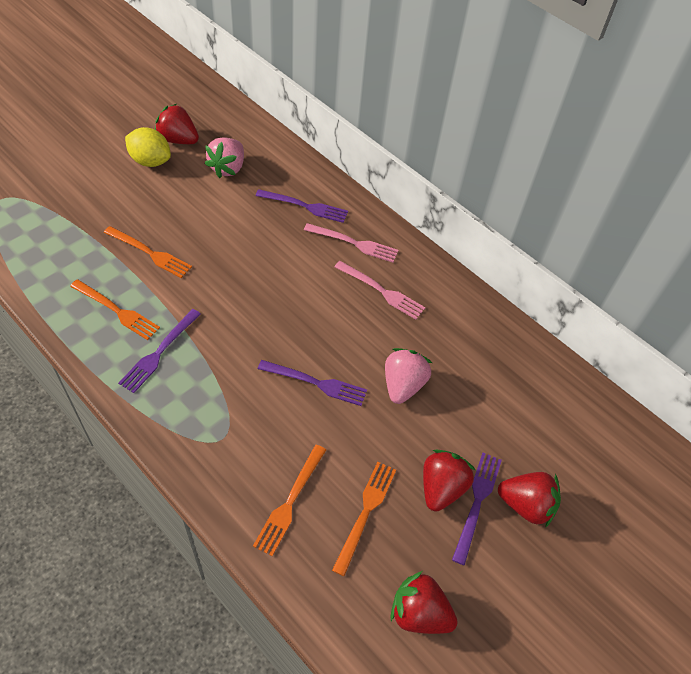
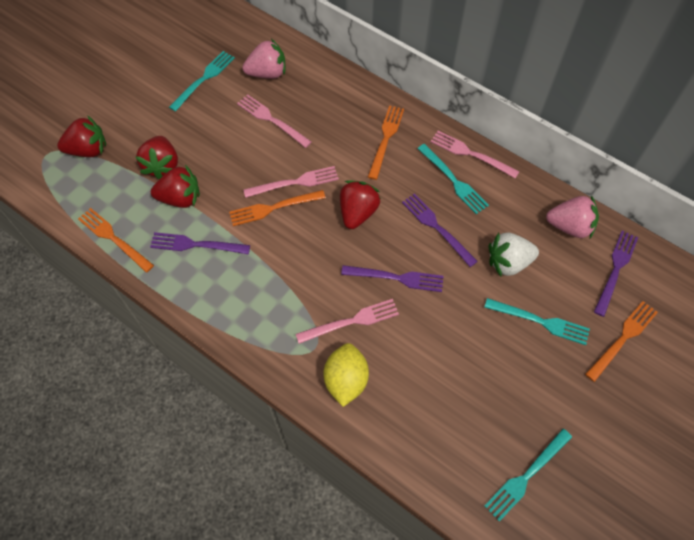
pink fork: [304,223,398,263] [335,261,426,320] = 2 -> [237,94,312,148] [244,166,339,198] [296,299,399,344] [430,131,520,178] = 4
turquoise fork: none = 0 -> [169,51,235,112] [417,144,489,214] [484,298,590,345] [484,429,572,522] = 4
white strawberry: none = 0 -> [489,232,539,276] = 1

